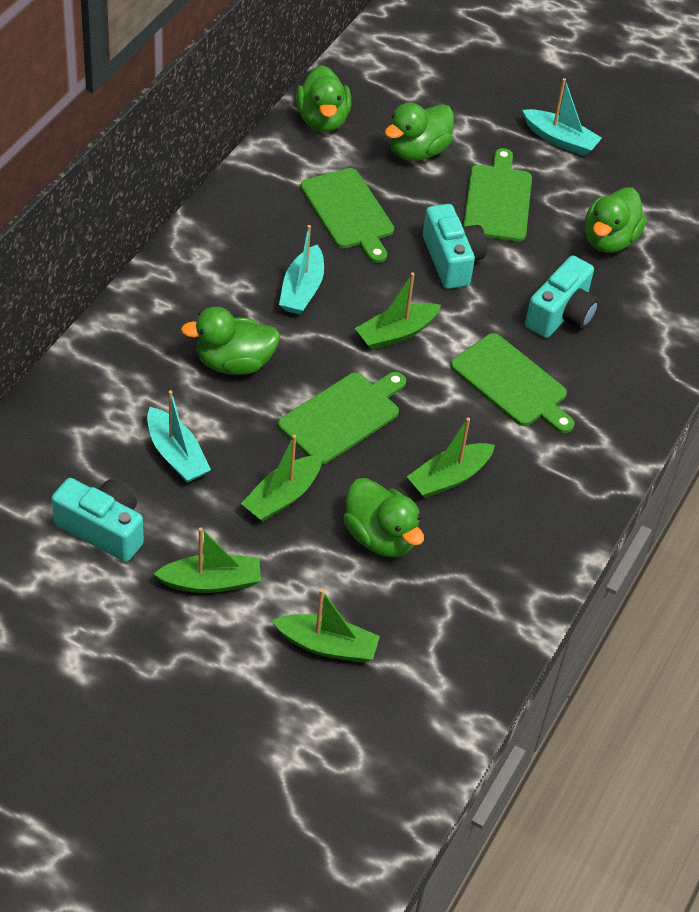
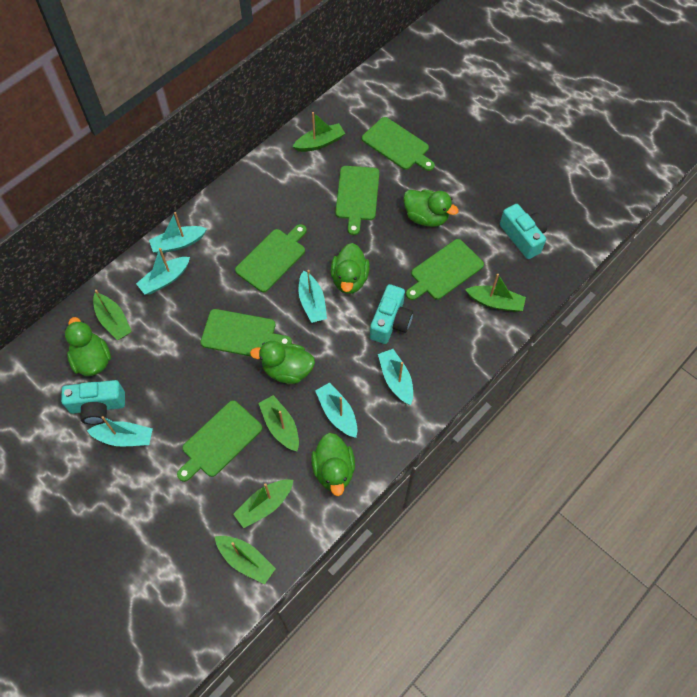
green boat: [154,528,261,593] [241,434,322,522] [272,589,380,663] [355,273,441,350] [407,418,495,498] = 5 -> [93,290,132,340] [215,536,276,585] [233,480,293,528] [258,395,299,451] [293,112,345,152] [465,274,526,312] = 6
green cutting board: [278,372,406,465] [300,168,394,263] [450,333,575,433] [463,148,532,242] = 4 -> [177,400,262,482] [200,309,292,357] [235,224,307,292] [335,166,379,235] [362,117,435,171] [406,239,484,300] = 6
turquoise boat: [147,390,211,483] [279,225,324,315] [523,78,602,156] = 3 -> [87,416,153,446] [136,248,190,295] [149,212,207,254] [299,270,327,323] [315,382,357,438] [378,349,413,405] = 6

